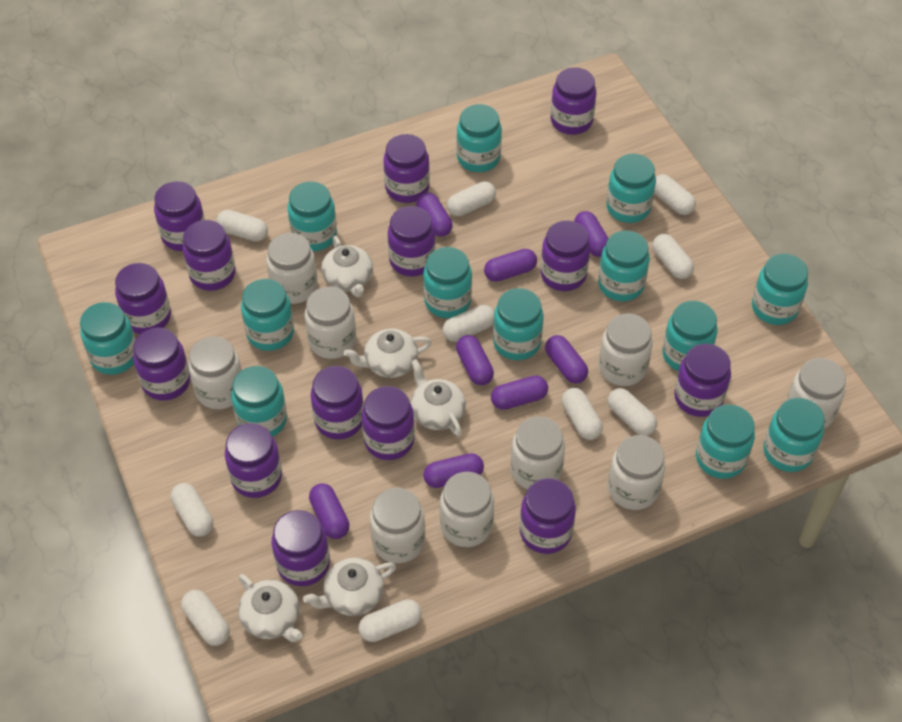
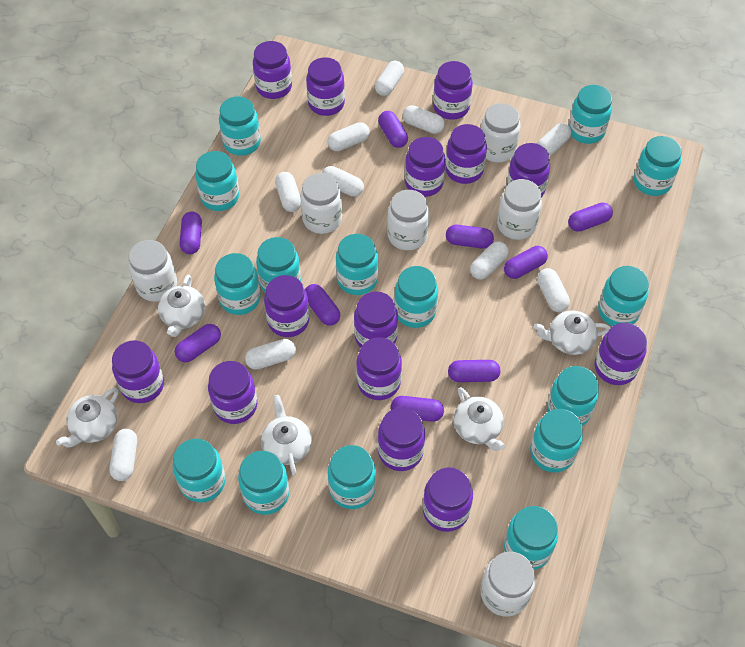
purple capsule: [309,483,350,539] [416,192,453,237] [423,453,484,488] [456,335,494,385] [484,249,537,282] [491,376,548,410] [545,335,588,384] [574,211,608,257] = 8 -> [175,324,221,362] [180,211,202,254] [305,284,340,326] [378,111,408,148] [391,396,444,422] [446,225,494,249] [448,360,501,382] [504,246,548,279] [568,203,613,232] = 9
turquoise jar: [80,302,136,375] [231,366,287,437] [241,279,294,351] [288,181,337,251] [423,247,472,318] [457,104,502,172] [493,288,544,360] [598,230,650,301] [606,154,656,223] [662,301,717,371] [696,404,755,479] [752,254,808,325] [763,398,825,472] = 13 -> [173,439,226,503] [195,151,239,211] [214,253,261,315] [219,97,261,156] [238,451,289,515] [256,237,301,293] [328,445,376,509] [336,234,378,295] [394,266,438,328] [504,506,558,570] [530,409,583,473] [547,366,599,426] [568,85,612,144] [598,266,649,326] [634,136,682,196] = 15
white jar: [188,336,242,409] [266,233,318,304] [305,287,356,359] [370,488,425,563] [440,472,494,547] [511,416,565,489] [599,313,653,386] [608,435,665,510] [786,358,846,429] = 9 -> [128,240,177,302] [300,173,342,234] [387,190,429,250] [481,103,521,162] [481,552,535,616] [497,179,542,240] = 6

